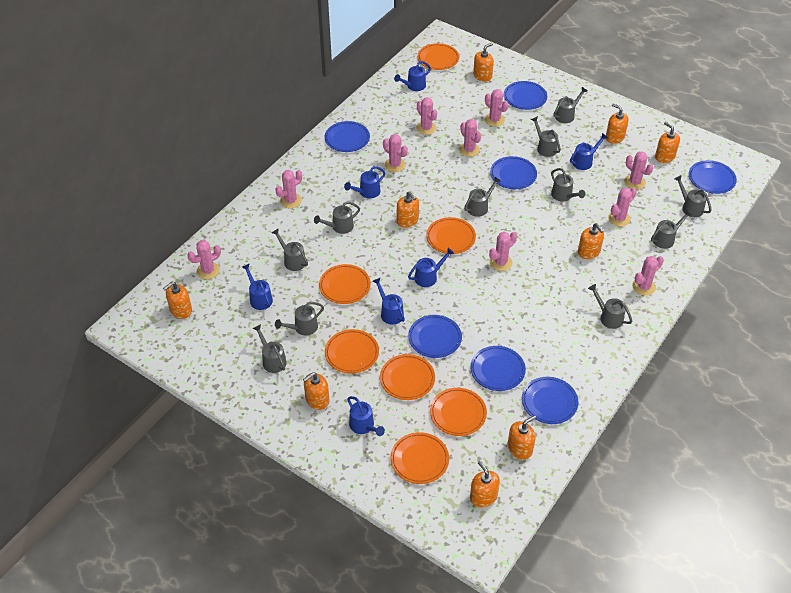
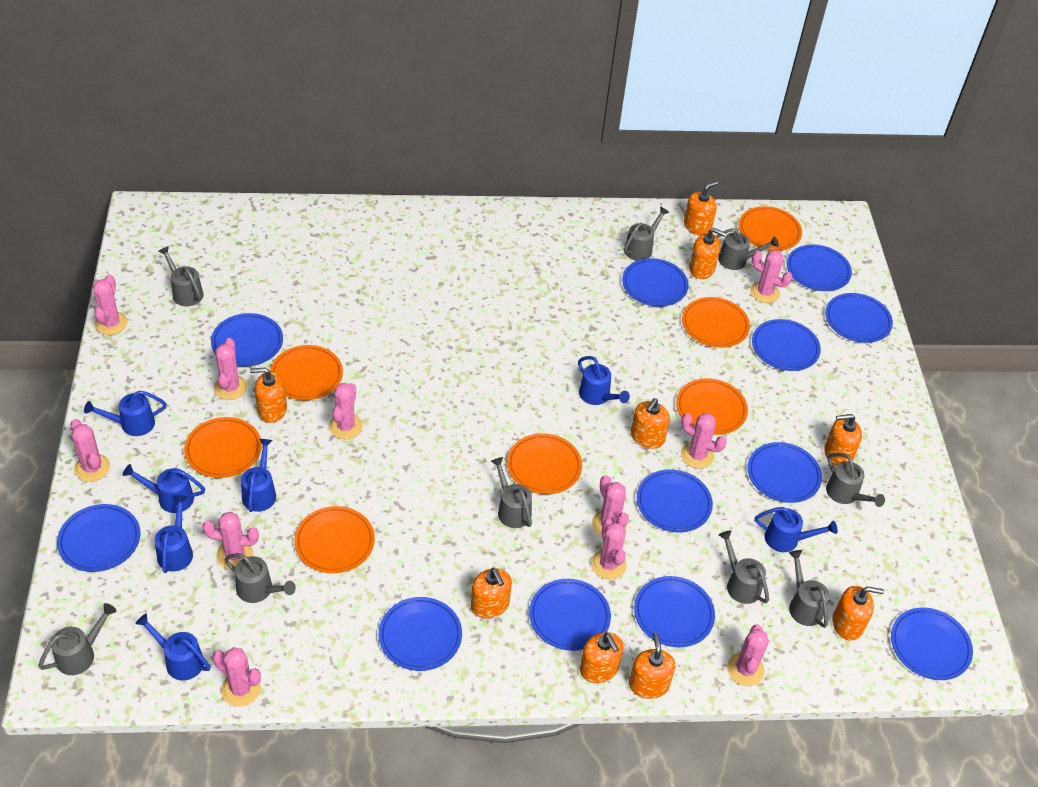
blue plate: [325,121,370,152] [408,315,462,358] [470,346,526,391] [490,156,537,189] [504,81,547,110] [522,377,578,424] [689,160,737,194] = 7 -> [57,504,140,572] [211,313,283,367] [379,597,462,671] [529,579,611,651] [622,258,689,307] [634,576,715,647] [637,469,713,533] [748,442,822,503] [752,319,821,371] [787,244,852,291] [825,293,893,343] [891,607,973,680] = 12
grey watering can: [253,324,287,373] [272,228,308,271] [275,302,324,336] [314,202,360,234] [464,177,501,217] [531,116,561,157] [551,168,585,202] [553,87,587,123] [588,284,632,329] [651,210,692,249] [674,175,712,217] = 11 -> [38,603,117,675] [158,246,203,306] [224,553,296,603] [491,457,532,528] [624,206,669,261] [717,228,779,270] [719,530,769,604] [789,550,830,628] [826,453,885,507] = 9
pink cactus: [188,240,221,279] [275,170,302,208] [383,134,408,172] [416,97,437,135] [459,119,481,157] [485,89,509,126] [489,232,517,271] [608,188,637,227] [624,151,653,190] [632,256,664,296] = 10 -> [70,419,110,482] [93,274,128,335] [202,512,259,570] [213,647,261,707] [214,338,247,400] [329,383,363,439] [591,520,627,579] [592,475,629,536] [681,413,727,469] [727,624,769,686] [750,250,792,303] = 11

